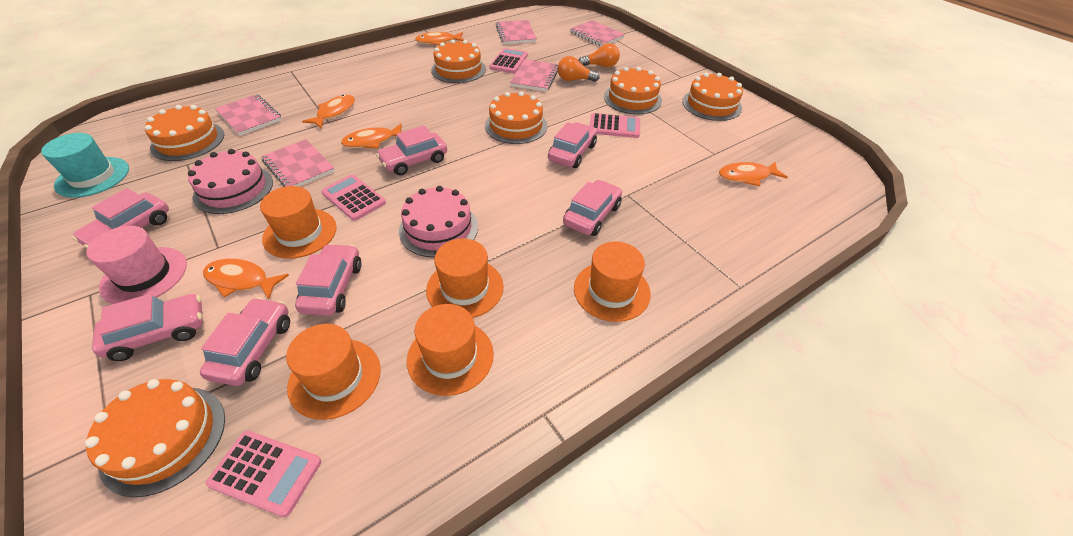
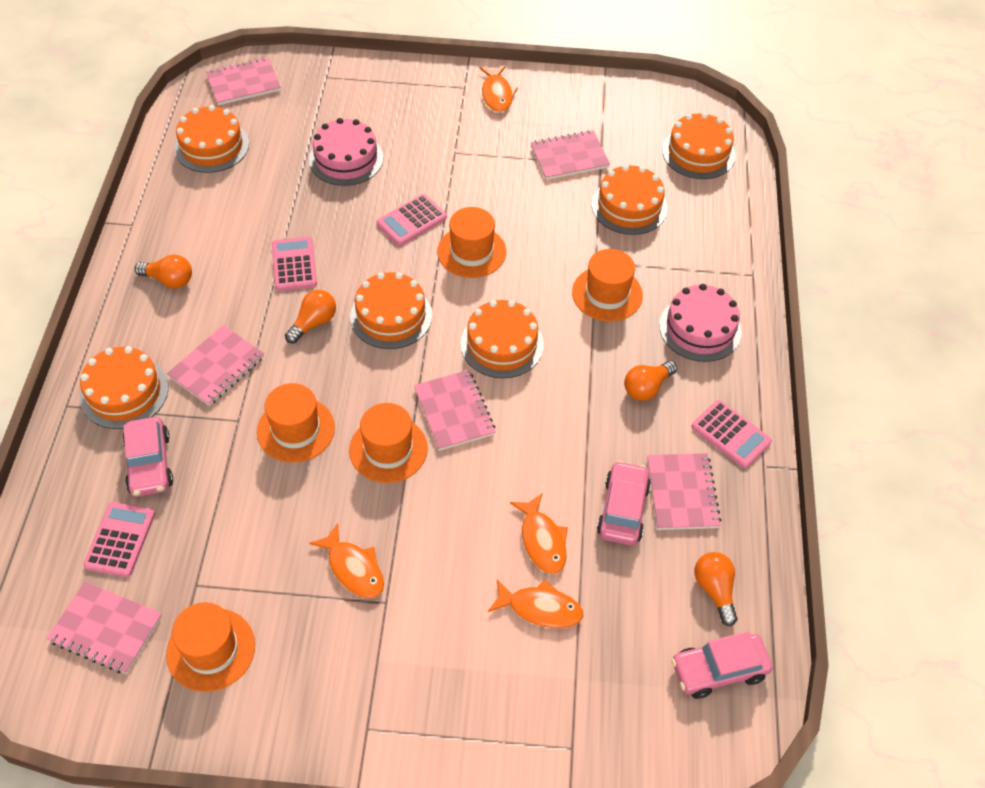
orange fish: [203,259,289,299] [302,95,355,128] [341,124,402,149] [415,32,464,45] [719,162,788,186] = 5 -> [309,523,384,598] [480,66,518,112] [488,579,583,628] [510,493,568,574] = 4
orange light bulb: [557,56,600,82] [578,43,620,67] = 2 -> [135,255,192,288] [285,290,336,344] [624,361,677,401] [694,552,738,626] = 4
pink car: [72,188,169,249] [92,294,203,361] [200,297,290,386] [295,243,362,316] [376,125,447,176] [548,122,597,168] [563,180,622,236] = 7 -> [123,417,173,497] [597,461,651,545] [671,631,773,699] = 3
pink hat: [86,226,187,304] = 1 -> none = 0
pink notebook: [215,94,282,136] [261,139,335,187] [496,20,537,44] [510,59,558,91] [570,20,625,46] = 5 -> [46,582,162,674] [167,325,264,406] [206,57,281,105] [414,370,496,451] [531,130,610,180] [647,453,721,530] = 6
turquoise hat: [41,133,129,198] = 1 -> none = 0

